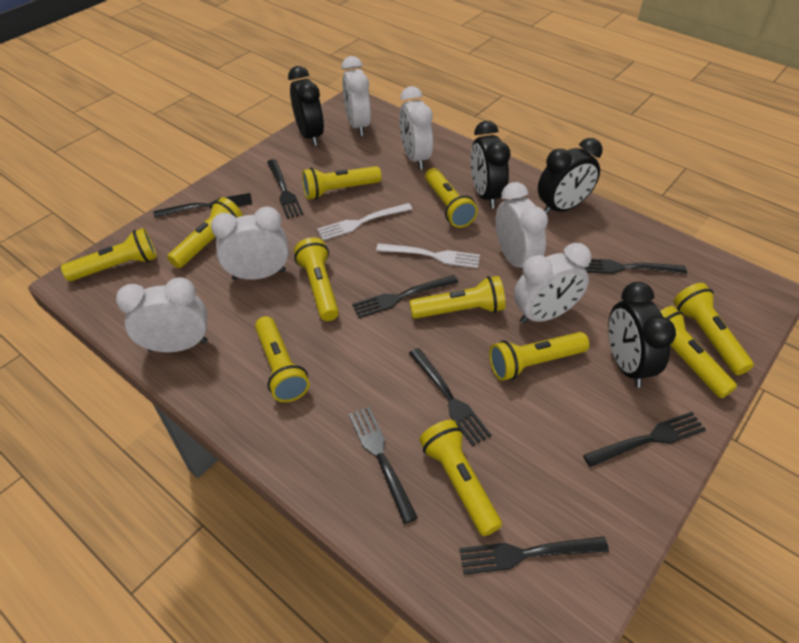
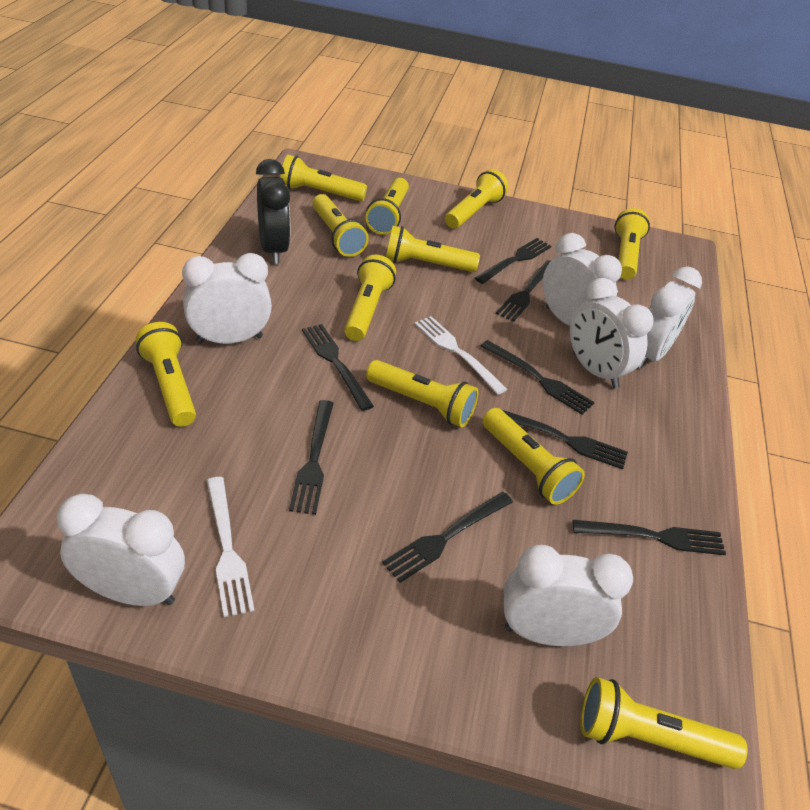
black clock: [288,66,324,146] [471,121,510,209] [538,138,603,214] [608,282,676,388] = 4 -> [256,159,290,264] = 1

